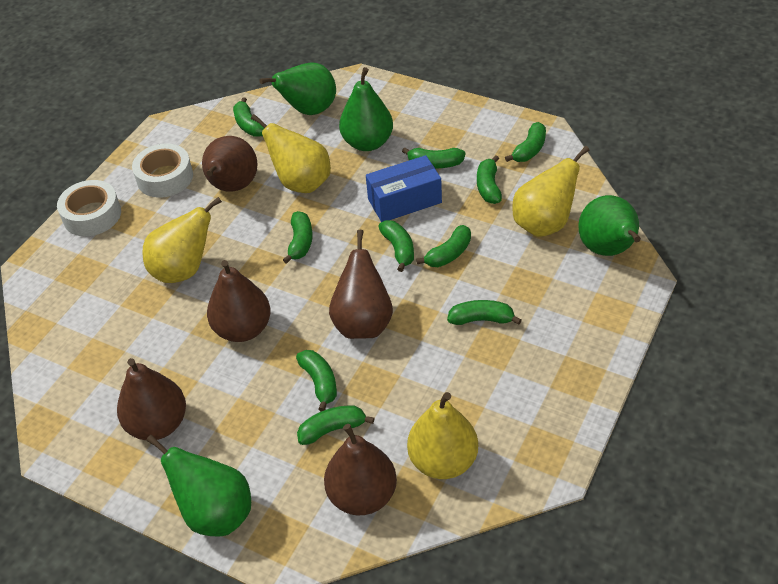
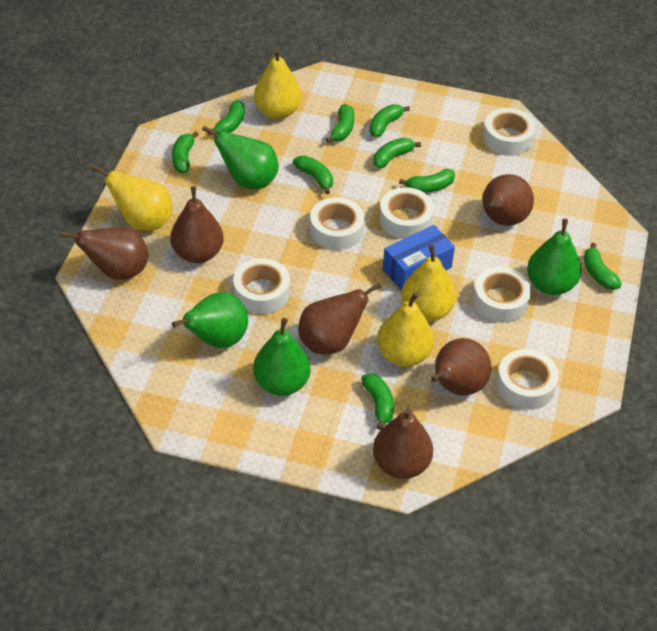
brown pear: [117,358,186,440] [202,136,258,192] [207,260,271,342] [324,424,397,515] [329,230,393,339] = 5 -> [60,227,148,280] [170,186,224,263] [298,283,381,354] [373,408,433,479] [431,338,491,396] [483,174,534,226] = 6
green banana: [233,97,264,137] [283,211,313,264] [296,350,337,411] [297,406,375,445] [378,220,414,272] [402,147,465,169] [416,225,471,267] [447,300,522,325] [477,155,502,204] [505,122,546,162] = 10 -> [172,131,199,173] [208,100,245,136] [293,155,333,194] [325,104,354,143] [361,373,394,430] [369,104,410,138] [373,138,421,168] [399,169,455,193] [584,243,622,290] = 9
white tape: [57,180,121,236] [132,143,193,198] = 2 -> [233,258,290,314] [310,197,364,250] [379,187,434,239] [473,267,532,323] [483,108,536,156] [496,349,559,410] = 6

